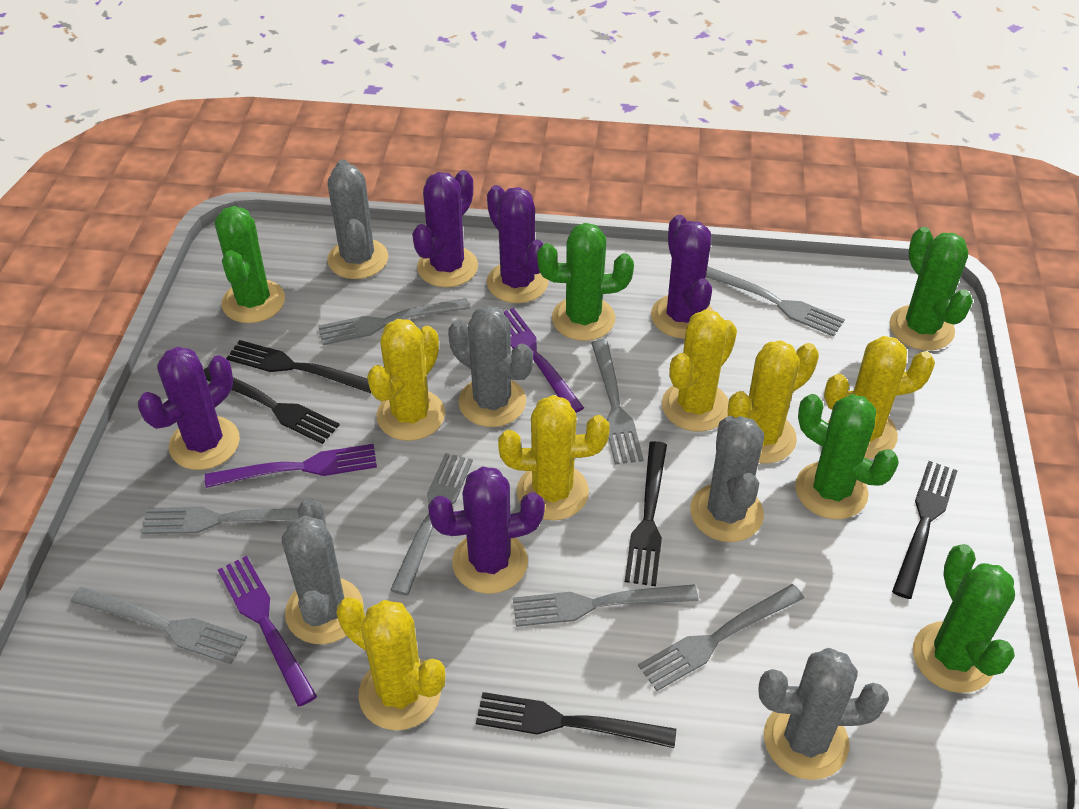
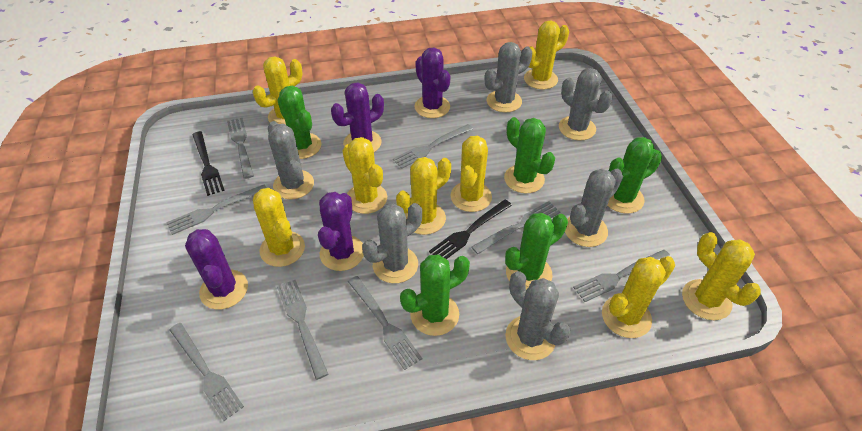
black fork: [204,367,340,444] [226,340,371,393] [476,692,676,748] [625,441,667,586] [892,461,958,599] = 5 -> [192,131,225,196] [429,199,512,259] = 2
grey cactus: [282,498,364,644] [327,160,388,279] [448,305,533,427] [690,416,764,542] [758,648,889,780] = 5 -> [268,121,314,199] [362,203,422,283] [485,42,532,112] [505,271,570,360] [559,68,612,140] [565,169,623,247] = 6
purple cactus: [138,347,240,470] [412,170,478,287] [428,466,545,594] [487,185,549,303] [651,215,713,339] = 5 -> [185,229,248,310] [318,192,364,271] [331,82,384,152] [414,47,450,118] = 4
purple fork: [205,444,377,488] [218,556,317,707] [504,308,584,413] = 3 -> none = 0
yellow cactus: [337,597,445,730] [367,319,445,441] [498,395,610,521] [662,310,737,432] [728,340,819,464] [824,336,935,459] = 6 -> [253,57,303,125] [253,188,305,267] [342,137,387,214] [396,157,451,235] [450,136,492,212] [524,21,569,89] [602,256,675,338] [682,232,761,320] = 8

